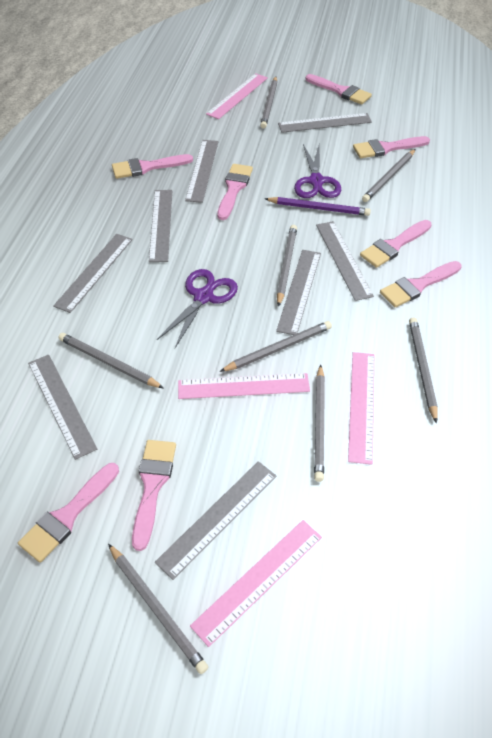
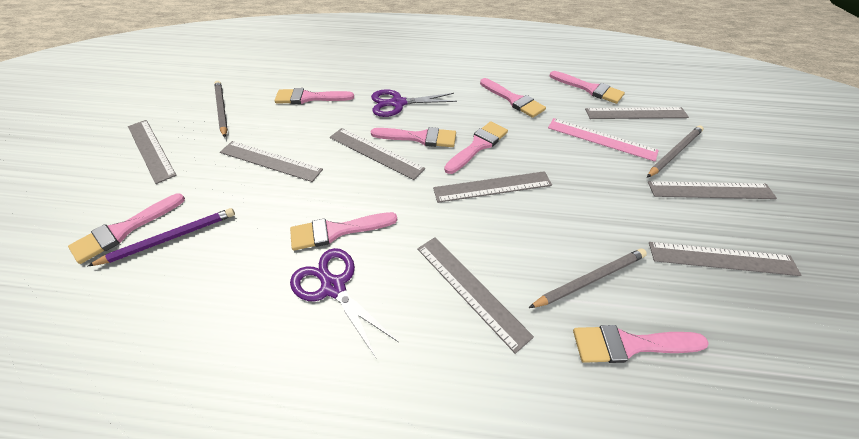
grey pencil: [58,333,163,388] [108,544,208,674] [220,321,332,372] [260,77,277,129] [277,225,297,307] [314,364,325,482] [362,149,415,202] [409,317,438,424] = 8 -> [214,81,228,138] [529,249,647,308] [647,125,704,178] = 3
pink ruler: [178,373,310,399] [190,520,322,647] [206,73,268,119] [348,352,374,465] = 4 -> [548,118,659,161] = 1

